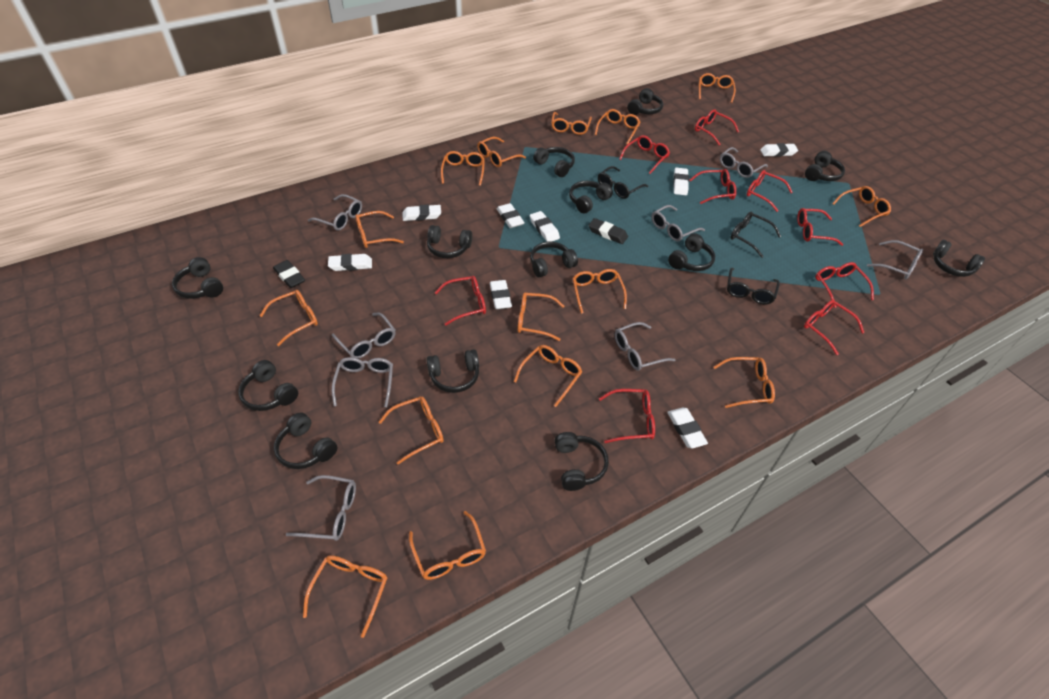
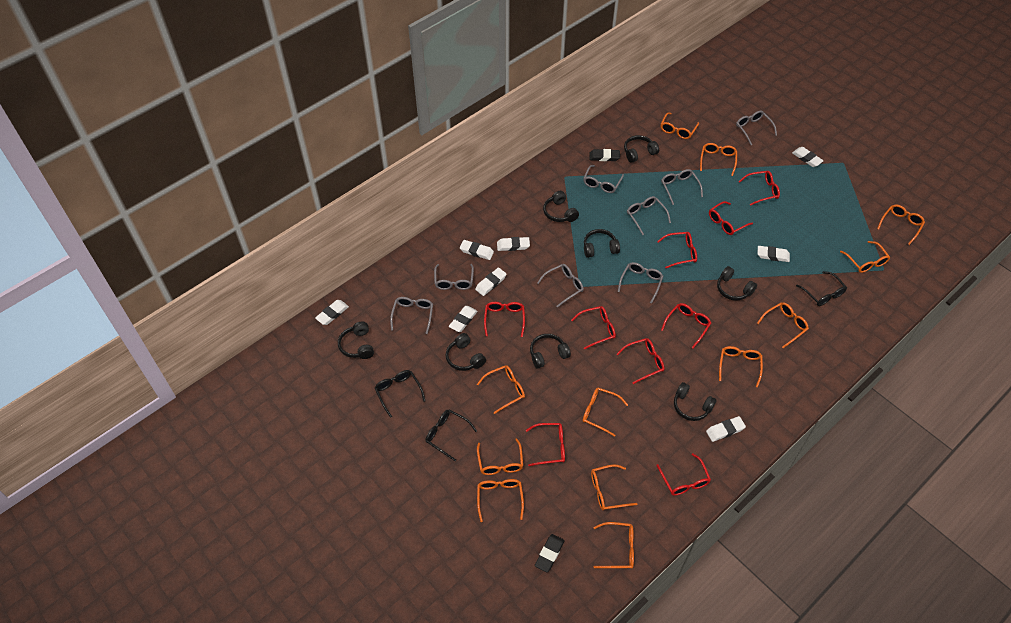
black headphones: [172,257,223,299] [238,360,298,411] [274,412,338,469] [427,225,472,258] [427,349,479,393] [530,242,578,278] [533,147,575,177] [554,432,609,491] [569,181,613,213] [627,88,663,115] [668,233,715,271] [805,151,845,181] [933,240,985,277] = 13 -> [338,322,374,359] [446,333,486,371] [530,334,571,369] [543,191,579,222] [584,229,620,258] [624,135,659,163] [674,382,717,421] [717,266,757,301] = 8
orange glasses: [260,290,318,346] [303,555,387,638] [355,211,404,248] [379,396,444,464] [409,511,486,580] [441,151,485,186] [477,137,526,167] [514,345,582,407] [518,292,564,341] [551,112,592,135] [572,269,627,314] [595,109,641,144] [699,73,736,103] [714,357,775,408] [832,186,891,227] = 15 -> [477,365,525,414] [477,438,523,475] [477,479,524,522] [583,388,628,437] [591,464,637,510] [593,522,634,569] [661,112,699,139] [700,143,737,176] [719,346,763,388] [757,302,809,348] [840,241,890,273] [877,205,925,245] = 12

